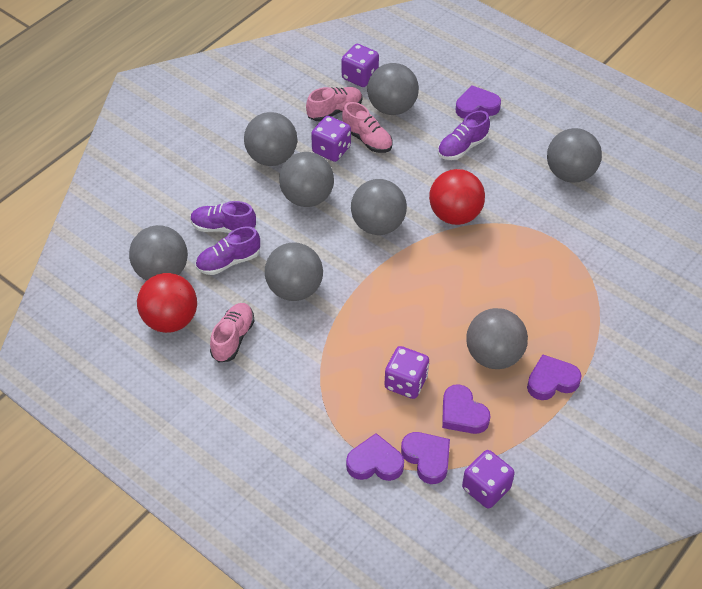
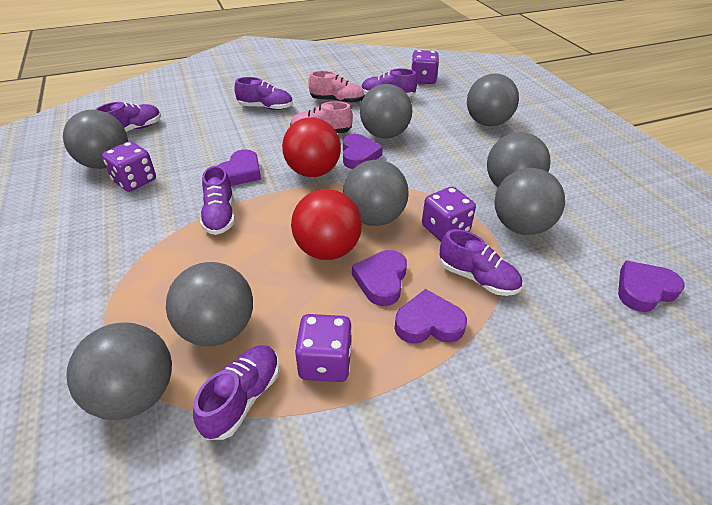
pink shoe: [210,303,255,363] [306,87,362,121] [342,102,393,153] = 3 -> [290,101,353,133] [308,71,365,104] = 2
purple shoe: [190,201,256,233] [196,226,260,275] [438,110,490,160] = 3 -> [95,102,161,132] [193,345,280,440] [200,166,235,235] [234,77,293,110] [361,69,418,97] [440,229,522,296] = 6

